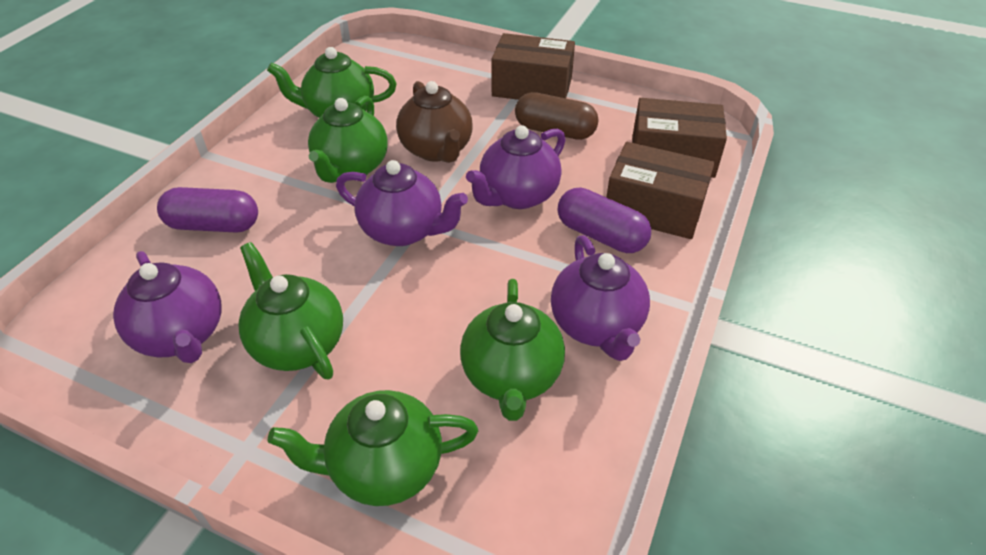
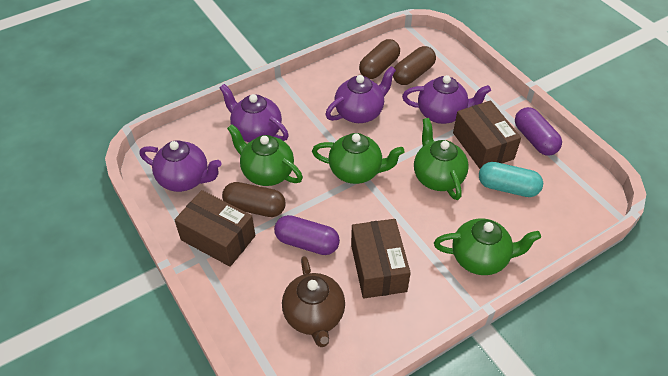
brown capsule: [515,92,599,140] = 1 -> [222,182,286,217] [359,39,400,79] [393,46,436,85] = 3
green teapot: [239,242,343,380] [267,47,396,118] [268,390,478,506] [308,96,388,183] [460,279,565,421] = 5 -> [227,124,303,186] [312,133,405,184] [414,118,469,200] [434,218,541,275] = 4
turquoise capsule: none = 0 -> [479,162,543,197] = 1

